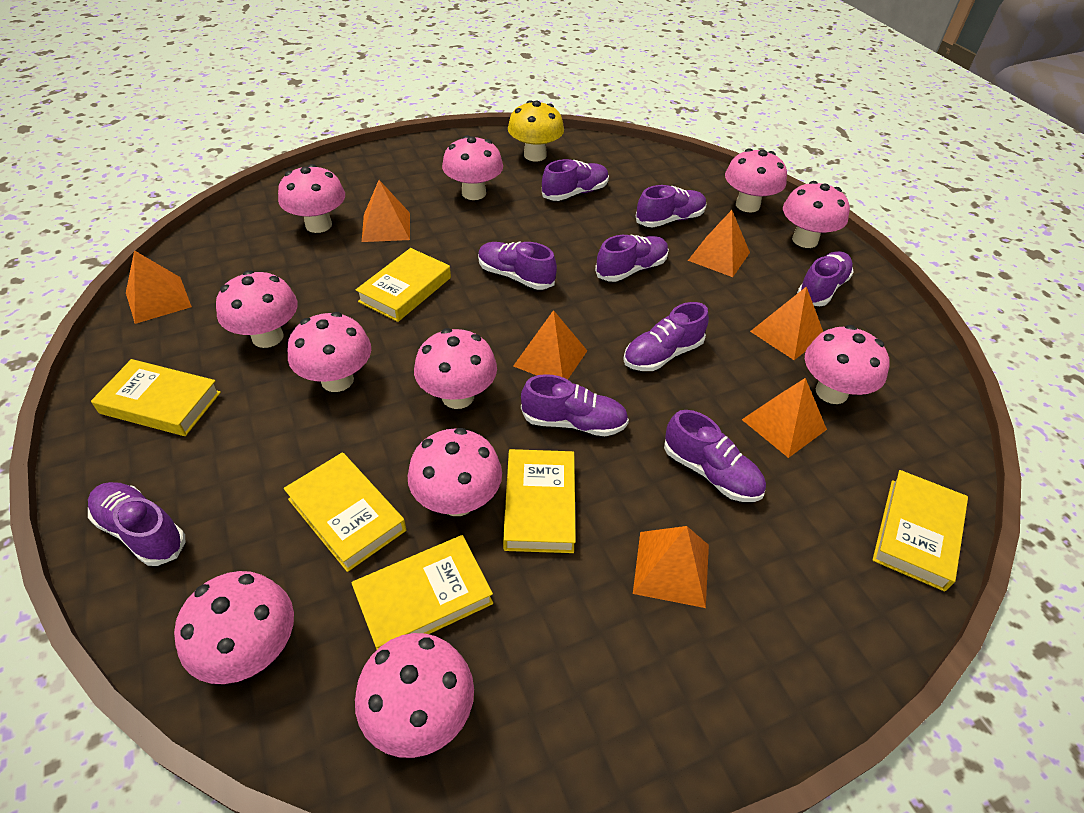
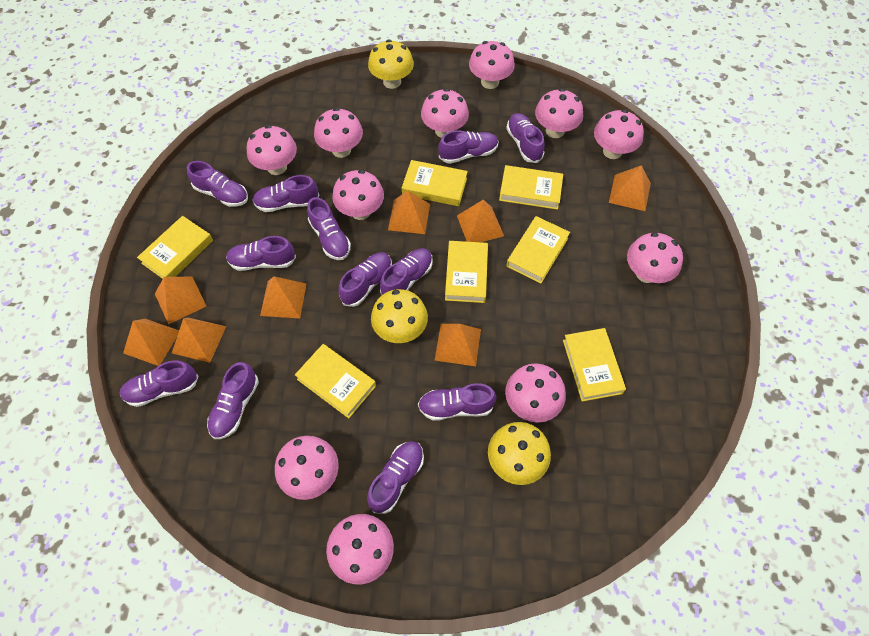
orange pyramid: [126,250,192,324] [362,180,410,242] [513,310,587,380] [633,526,709,608] [688,210,750,277] [742,378,827,458] [750,286,823,360] = 7 -> [123,319,179,366] [155,277,206,324] [172,318,226,363] [260,276,306,318] [388,190,430,234] [434,324,481,366] [457,200,504,242] [609,165,651,211] = 8
purple shoe: [88,482,185,566] [478,241,557,290] [521,374,629,436] [542,159,609,201] [595,234,669,282] [623,302,709,371] [636,185,707,227] [664,410,766,502] [797,251,854,306] = 9 -> [119,360,199,407] [187,161,248,207] [207,362,259,439] [226,236,296,271] [253,175,319,212] [307,197,351,260] [338,252,392,307] [367,441,424,514] [380,248,433,295] [418,383,497,421] [438,130,499,164] [506,113,545,163] = 12
yellow book: [91,359,221,436] [284,452,406,572] [351,535,493,650] [356,248,451,322] [503,449,576,553] [872,470,968,591] = 6 -> [137,216,213,279] [295,344,376,418] [402,160,468,206] [445,241,488,303] [499,165,563,210] [506,216,570,284] [563,328,626,402] = 7
yellow mushroom: [508,100,564,161] = 1 -> [368,40,414,89] [371,289,428,343] [488,422,551,485] = 3

